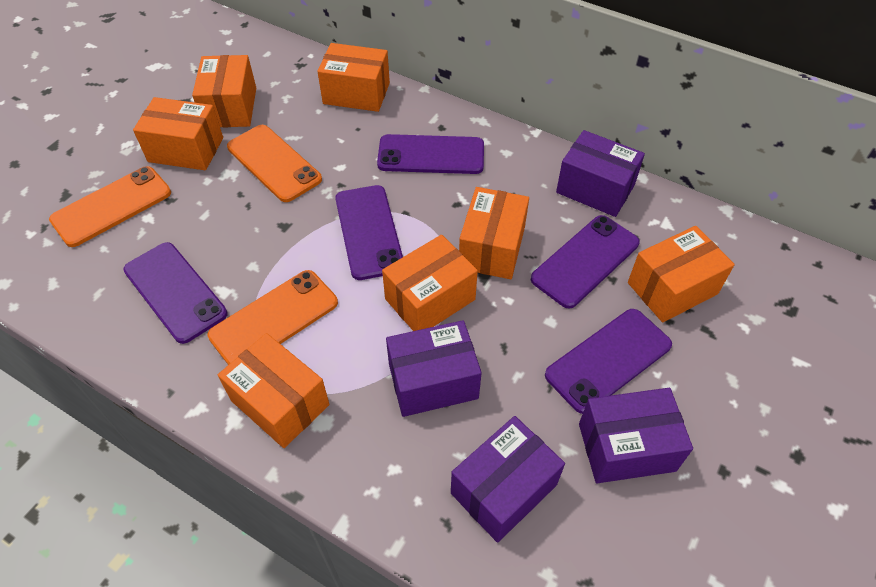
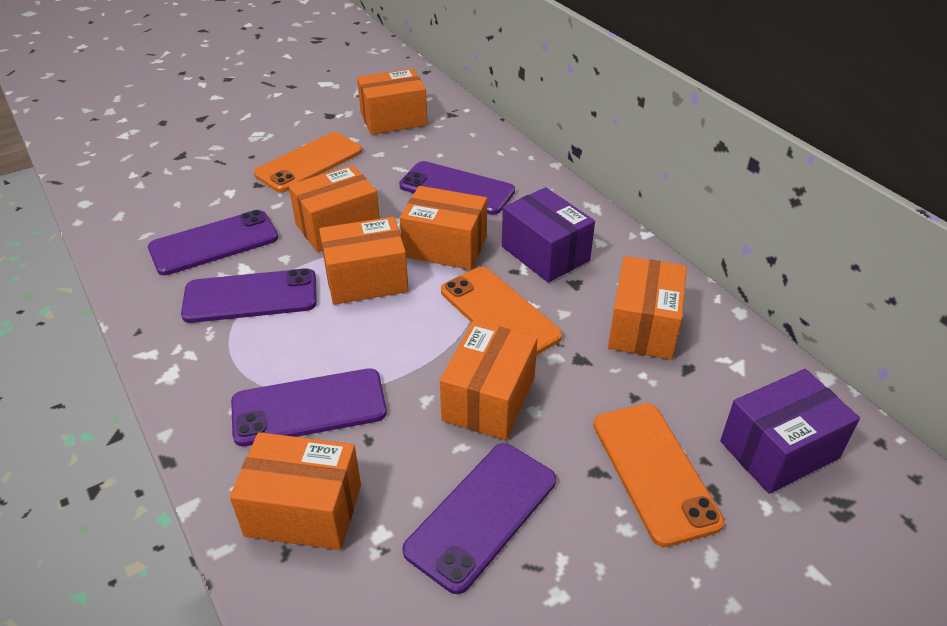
purple box: [386,320,482,417] [451,416,565,543] [556,130,645,217] [579,388,693,483] = 4 -> [502,187,595,283] [720,369,860,494] = 2

